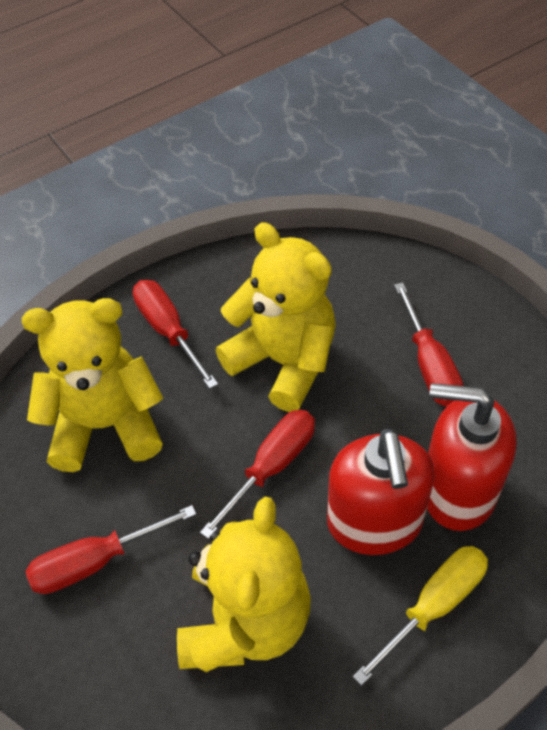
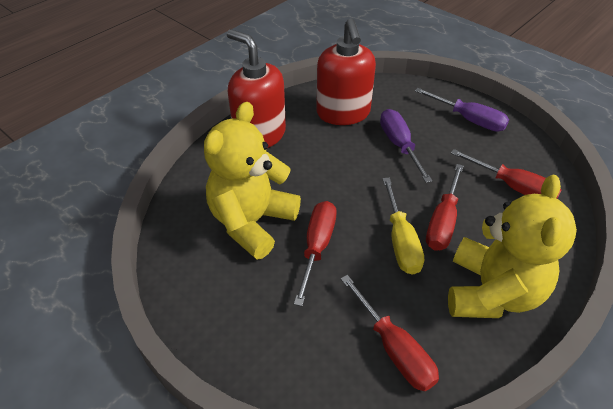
purple screwdriver: none = 0 -> [380,109,432,183] [415,88,509,132] = 2
yellow teddy bear: [22,298,163,472] [177,497,311,672] [215,222,336,412] = 3 -> [204,102,301,260] [448,175,577,318] = 2

